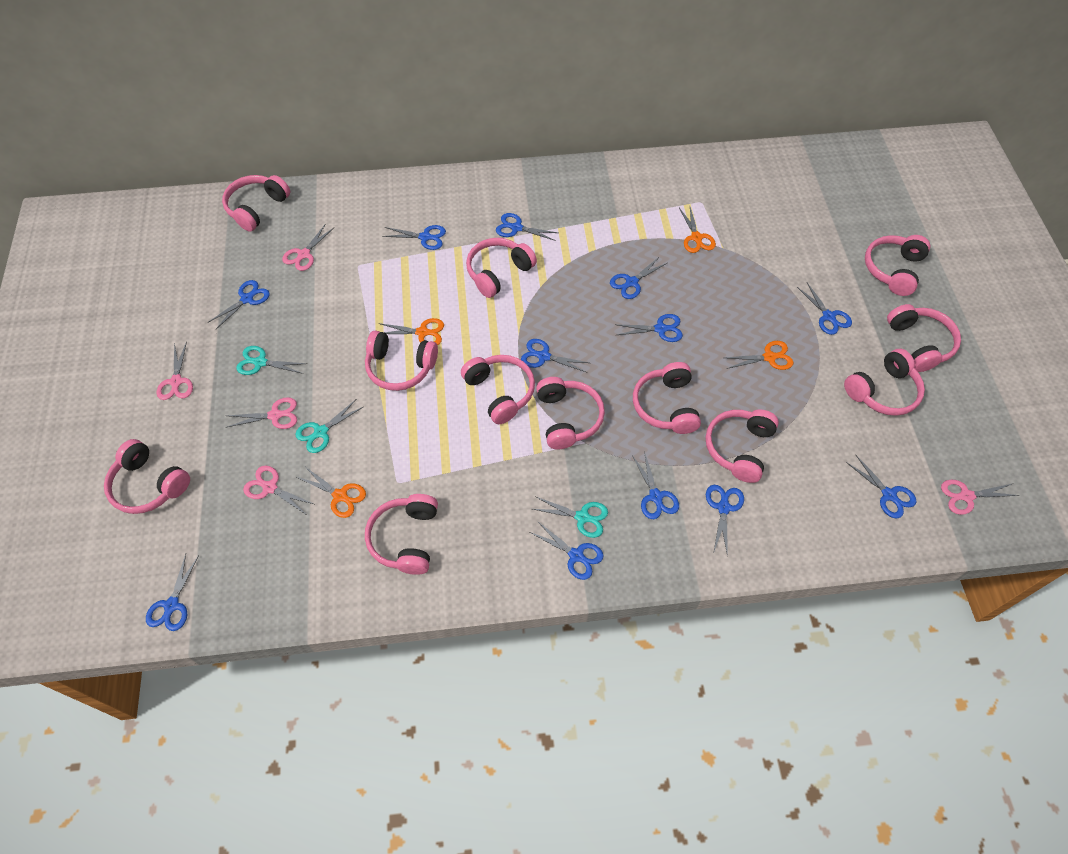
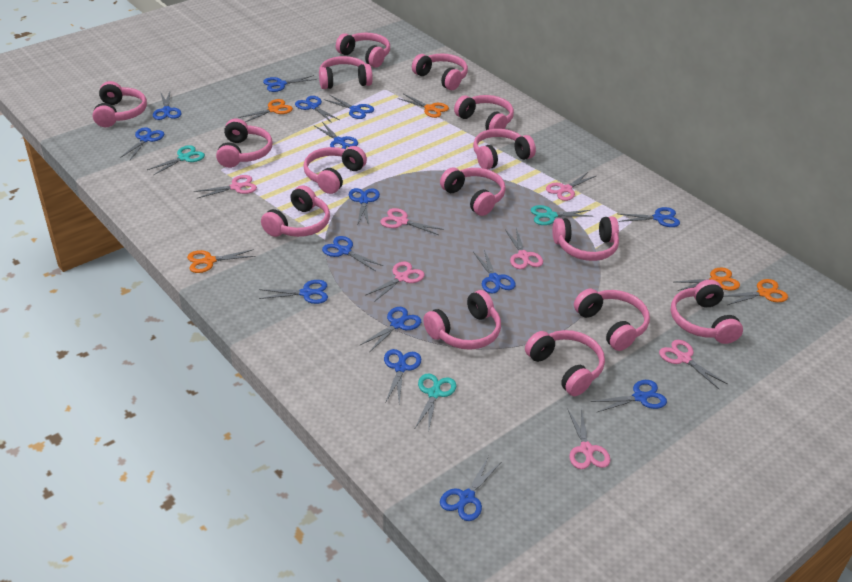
blue scissors: [146,554,199,631] [209,280,270,329] [382,225,446,250] [496,213,558,241] [521,339,589,373] [530,521,604,580] [610,256,667,299] [615,314,683,342] [632,451,679,519] [706,485,744,557] [797,283,852,335] [846,455,917,518] = 12 -> [120,127,164,160] [153,92,181,120] [259,280,328,304] [263,75,317,92] [295,96,340,123] [315,122,358,149] [322,236,383,271] [323,95,374,119] [349,188,380,225] [360,307,421,352] [384,349,421,404] [440,456,501,521] [473,249,516,294] [591,380,667,413] [619,207,680,227] = 15
orange scissors: [297,466,366,518] [378,318,444,345] [679,207,716,253] [725,341,793,370] = 4 -> [187,249,256,273] [238,99,293,122] [397,94,449,118] [675,268,740,291] [723,279,788,305] = 5
pink headphones: [104,439,190,514] [222,175,290,232] [365,331,438,391] [365,494,438,575] [461,355,535,424] [466,238,537,298] [536,377,605,450] [633,362,701,434] [706,409,779,483] [844,349,925,416] [865,235,930,296] [887,304,961,372] = 12 -> [92,81,147,127] [216,118,272,168] [261,185,330,237] [303,146,367,194] [319,56,373,89] [336,33,390,68] [412,53,468,90] [423,290,501,350] [440,168,506,216] [454,95,514,130] [473,129,536,169] [525,330,605,396] [552,216,619,261] [574,289,650,351] [670,279,743,344] = 15
pink scissors: [157,341,193,400] [226,397,297,429] [243,465,314,514] [282,225,334,271] [941,480,1019,515] = 5 -> [194,175,257,198] [365,262,425,302] [380,208,444,235] [505,228,543,269] [546,171,596,201] [568,408,611,469] [659,340,727,389] = 7

